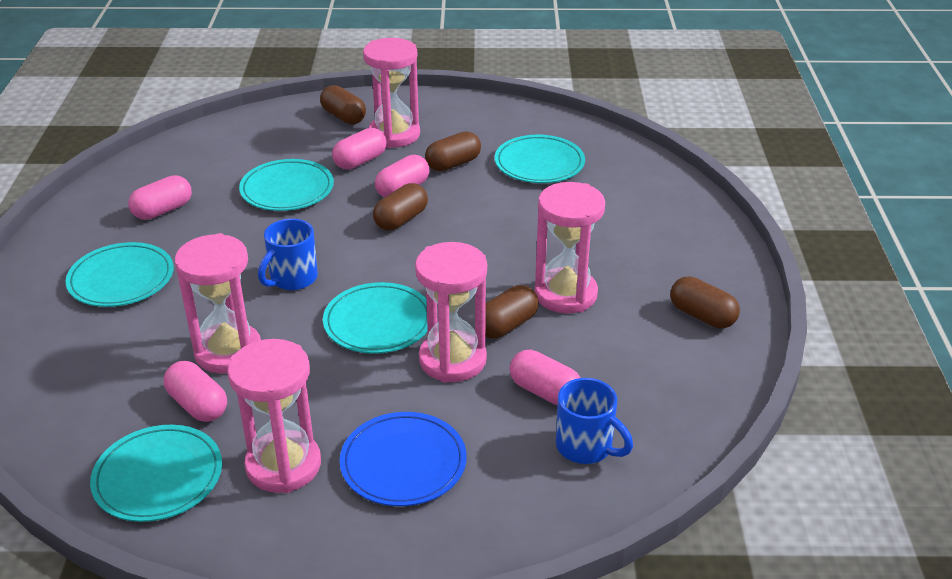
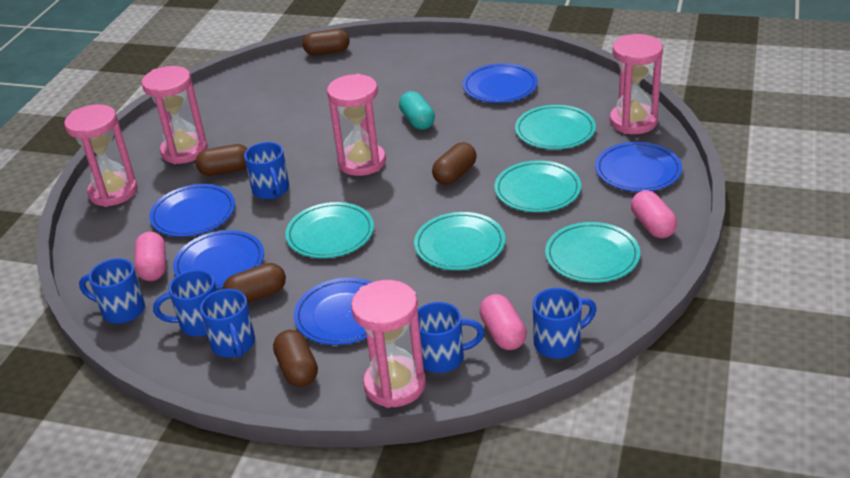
blue mug: [258,219,318,290] [556,378,633,464] = 2 -> [79,258,145,324] [153,270,217,336] [200,289,255,358] [244,142,289,199] [418,302,485,373] [533,288,597,359] = 6
blue plate: [340,412,467,506] = 1 -> [149,184,235,237] [173,230,264,289] [294,278,372,345] [463,63,538,103] [595,142,682,192] = 5
pink capsule: [128,175,192,220] [164,361,227,422] [332,128,387,169] [375,155,429,198] [510,350,581,405] = 5 -> [135,232,166,281] [479,294,527,350] [631,190,677,238] = 3
turquoise capsule: none = 0 -> [399,91,435,130] = 1

